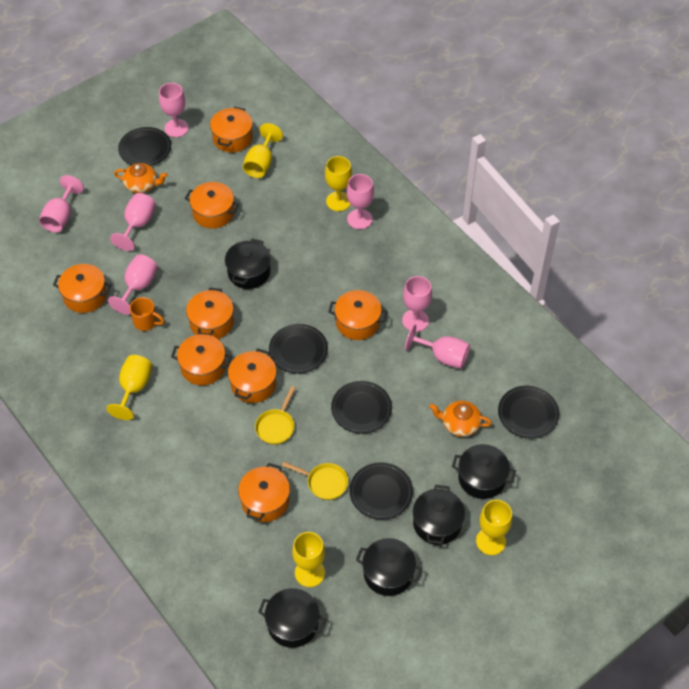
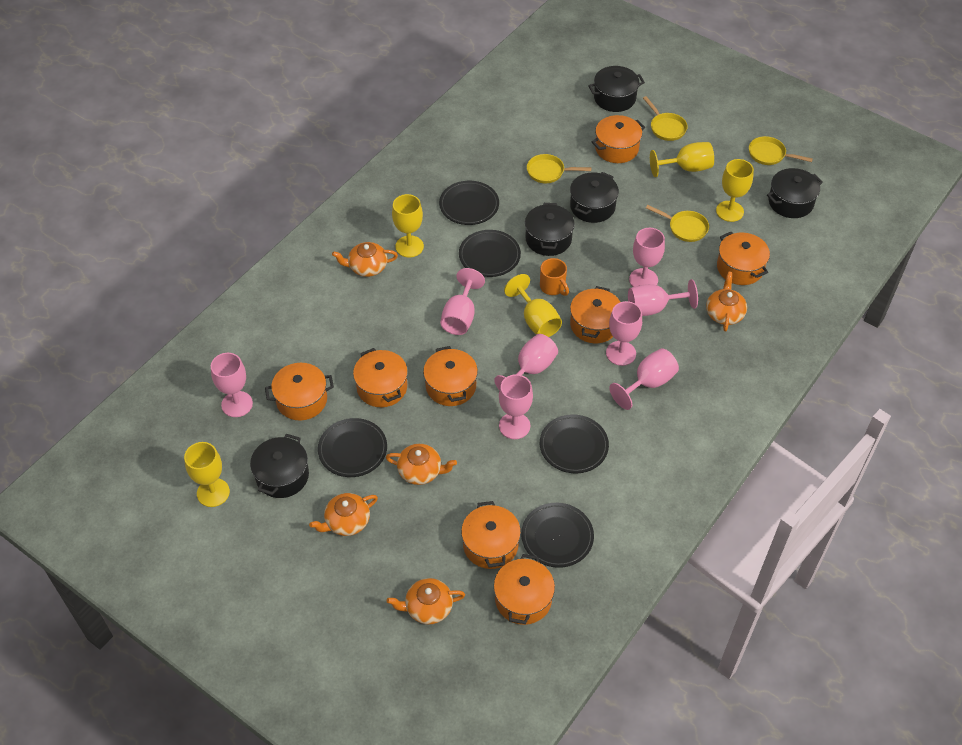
orange teapot: [114,163,168,193] [429,401,492,437] = 2 -> [309,493,378,536] [332,242,398,277] [386,444,457,485] [387,578,465,624] [706,272,747,332] = 5
pink goblet: [39,175,84,233] [108,254,158,315] [110,193,156,251] [159,83,189,137] [347,174,374,229] [402,276,432,332] [405,324,470,369] = 7 -> [211,353,253,417] [440,268,485,335] [494,334,558,390] [499,374,533,439] [606,301,642,366] [609,348,679,410] [628,279,698,316] [629,228,665,287] = 8
yellow pan: [255,386,295,445] [282,462,348,500] = 2 -> [527,154,591,183] [643,96,688,141] [646,205,709,242] [749,136,813,165] = 4

